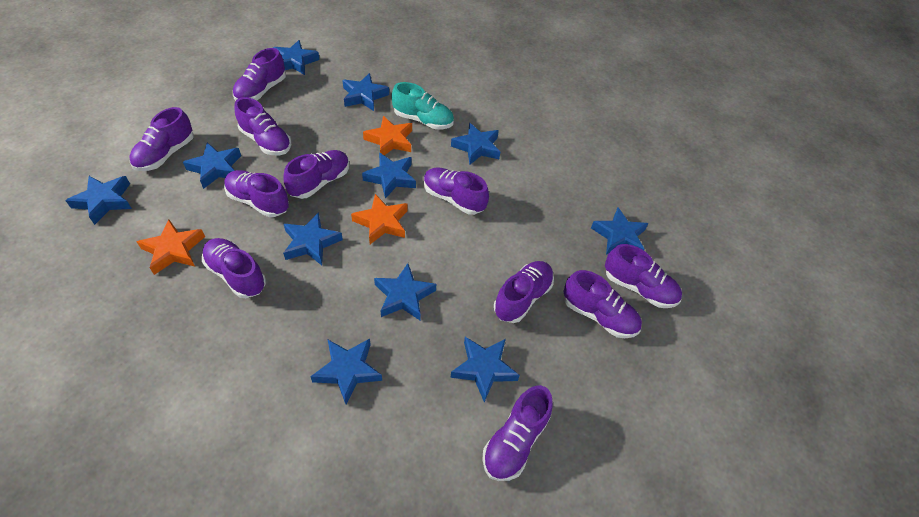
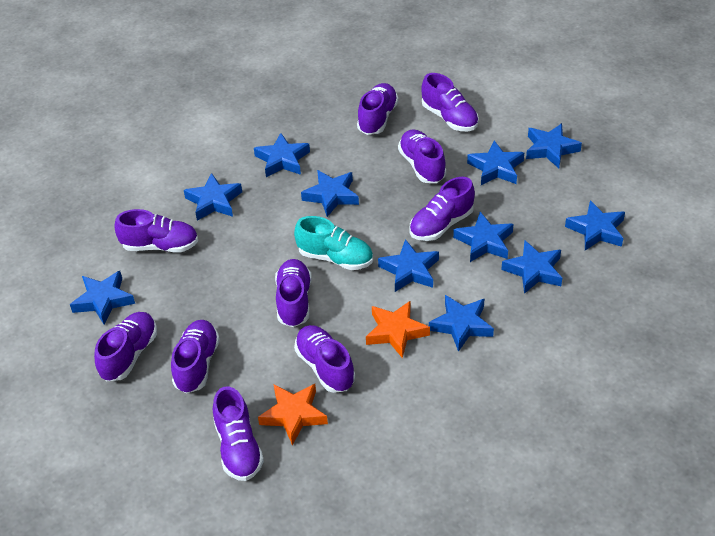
orange star: [137,219,205,275] [351,194,408,244] [363,116,412,155] = 3 -> [258,384,328,445] [366,300,430,358] = 2
purple shoe: [129,107,194,171] [202,238,266,298] [224,170,289,217] [233,48,286,101] [235,97,291,155] [284,150,349,199] [424,167,489,215] [482,385,553,481] [494,261,554,323] [563,270,642,338] [605,244,682,308] = 11 -> [94,312,157,381] [115,209,198,253] [171,320,220,393] [213,386,264,481] [275,259,312,327] [294,325,355,393] [357,83,399,135] [398,129,446,183] [409,177,475,241] [421,73,479,131] = 10

